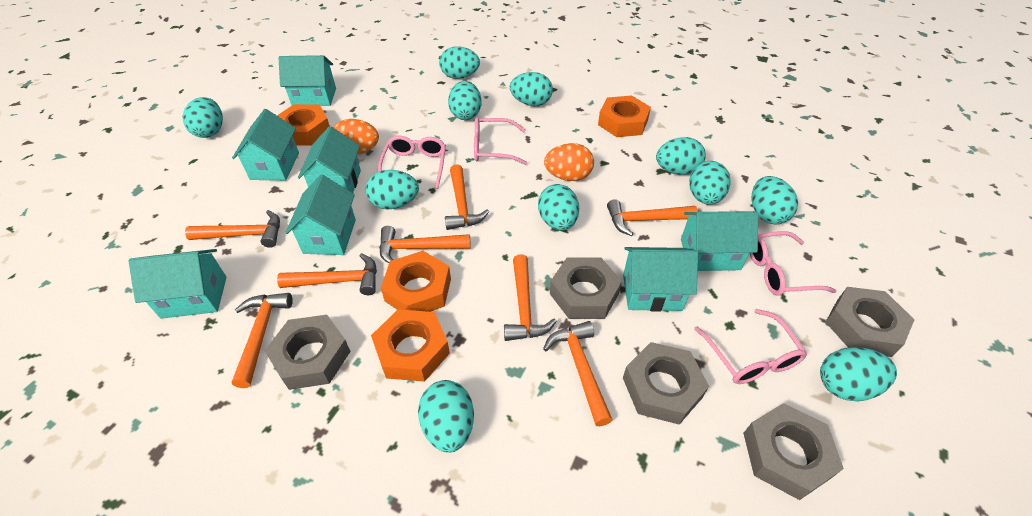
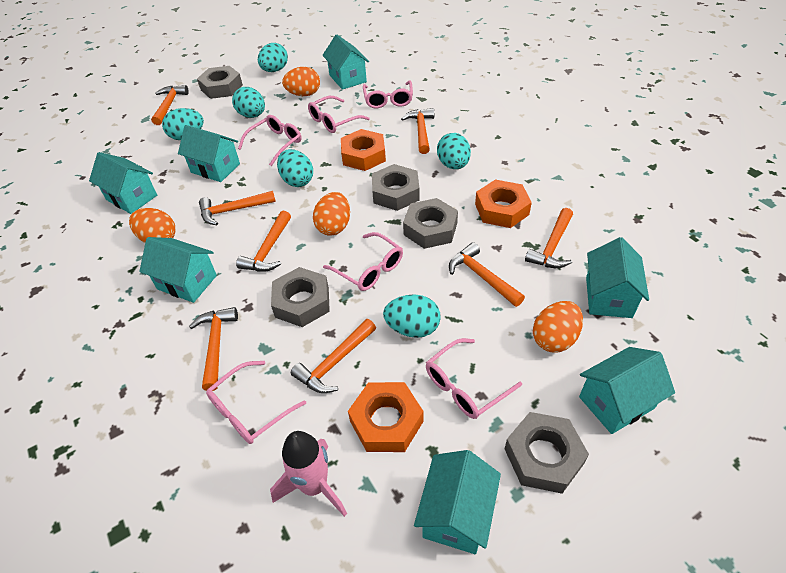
orange egg: [333,119,379,155] [544,143,594,181] = 2 -> [129,208,176,243] [282,67,320,96] [313,192,350,236] [533,301,583,352] = 4
orange nut: [277,104,330,146] [371,309,450,382] [381,251,451,312] [598,95,651,137] = 4 -> [341,129,386,171] [348,382,424,452] [475,179,532,228] = 3
pink glasses: [378,136,446,189] [474,117,527,165] [694,309,807,384] [749,231,836,296] = 4 -> [206,361,306,444] [238,115,302,166] [308,96,370,133] [323,232,403,291] [363,81,413,108] [426,338,522,419] = 6
pink rocket: none = 0 -> [270,431,347,517] = 1
turquoise egg: [183,97,223,138] [366,170,419,210] [418,380,474,453] [439,46,480,79] [448,81,481,120] [510,72,553,106] [538,184,579,230] [656,137,706,175] [689,161,730,205] [752,176,798,224] [820,347,897,401] = 11 -> [162,108,204,140] [232,87,265,118] [258,43,288,72] [277,149,313,187] [383,294,440,338] [437,133,471,169] = 6

